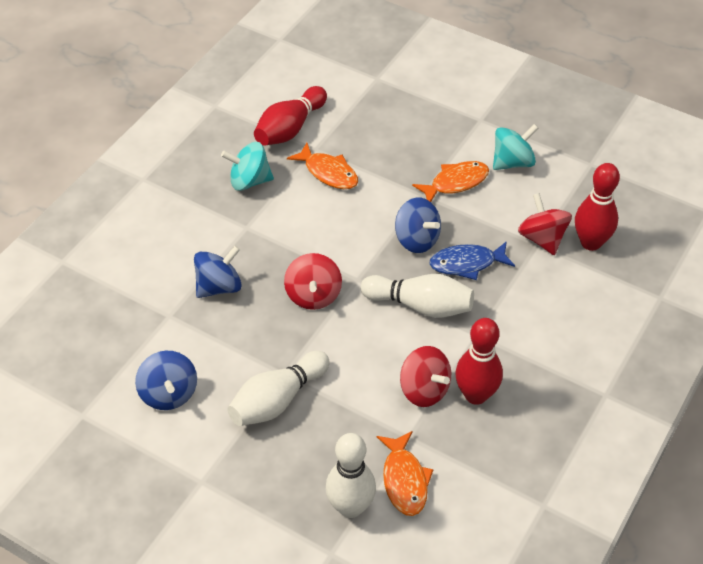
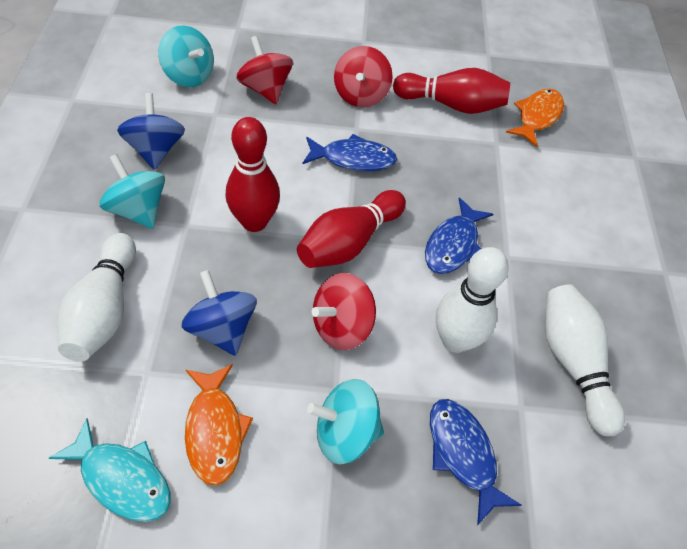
blue fish: [430,241,515,280] = 1 -> [302,134,397,171] [425,198,493,274] [430,399,521,525] = 3
blue spinning top: [135,351,197,410] [194,246,242,298] [395,198,441,253] = 3 -> [117,93,185,170] [181,270,257,356] = 2
orange fish: [287,142,358,189] [377,431,433,516] [412,161,489,202] = 3 -> [185,364,253,486] [506,89,564,147] = 2
turquoise fish: none = 0 -> [49,419,171,522] = 1
turquoise spinning top: [221,142,274,191] [493,124,538,170] = 2 -> [99,154,165,229] [158,26,214,87] [307,379,384,464] = 3

